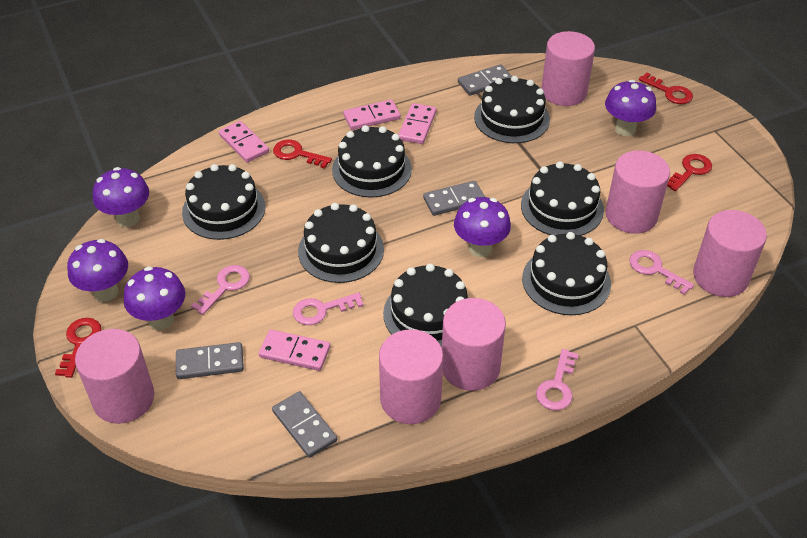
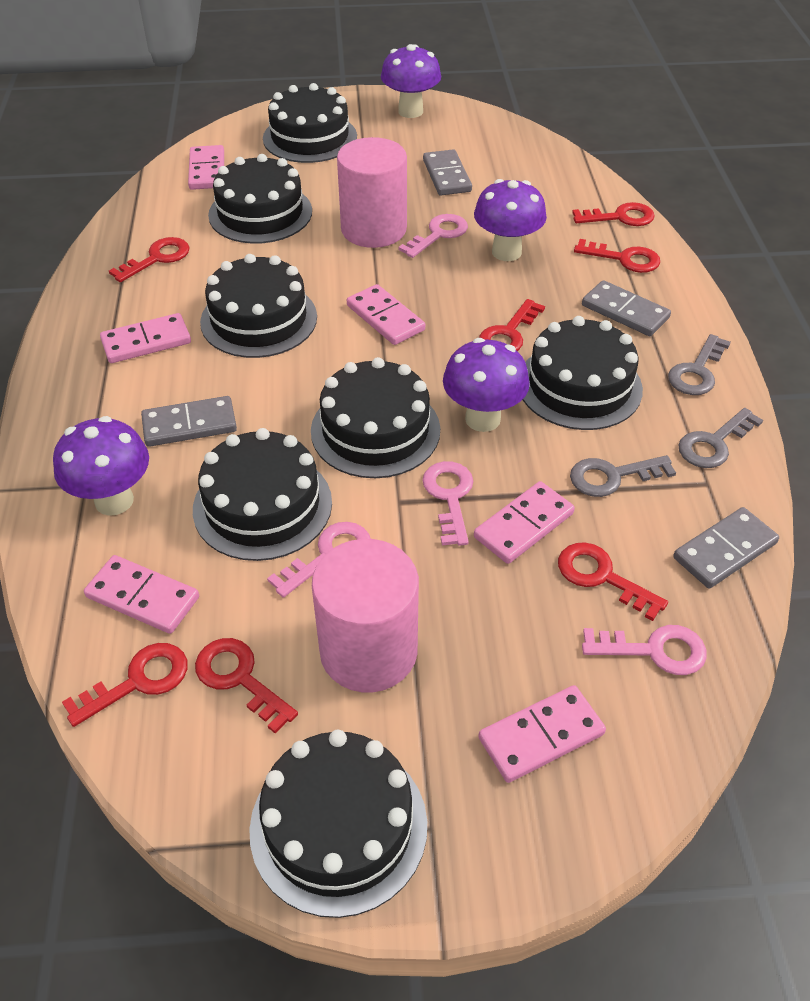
grey key: none = 0 -> [570,455,676,497] [668,334,730,395] [678,408,763,468] = 3
pink cylinder: [75,329,154,424] [379,329,443,424] [442,298,506,391] [541,31,595,106] [606,150,670,234] [693,210,767,297] = 6 -> [312,539,419,692] [337,137,407,248] = 2
pink domino: [219,121,269,163] [259,329,330,371] [343,100,401,130] [398,103,436,144] = 4 -> [84,555,199,634] [100,313,191,363] [188,145,224,190] [347,284,425,345] [474,481,575,564] [478,685,606,783] = 6
purple mushroom: [67,239,128,302] [93,167,149,227] [124,266,185,330] [454,197,511,257] [605,80,656,136] = 5 -> [53,416,149,516] [381,44,441,118] [443,338,530,432] [474,179,547,261] = 4
red key: [55,318,101,378] [273,140,332,169] [639,73,693,104] [667,154,712,191] = 4 -> [62,643,188,727] [109,237,189,282] [195,638,298,733] [479,299,545,351] [558,542,668,621] [572,202,655,226] [574,239,660,273] = 7

